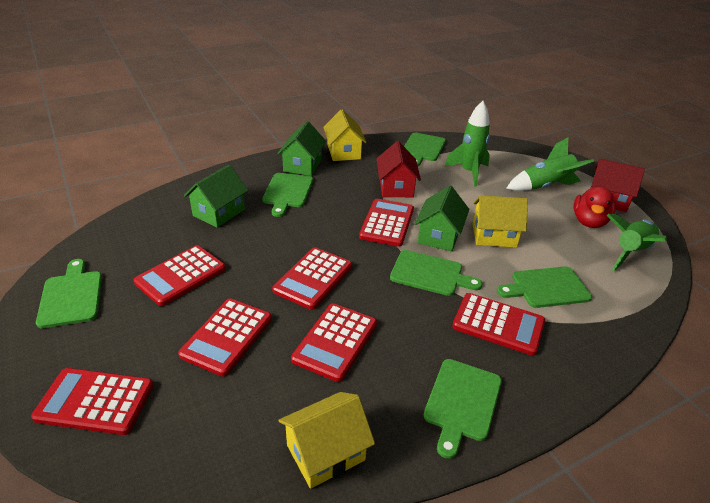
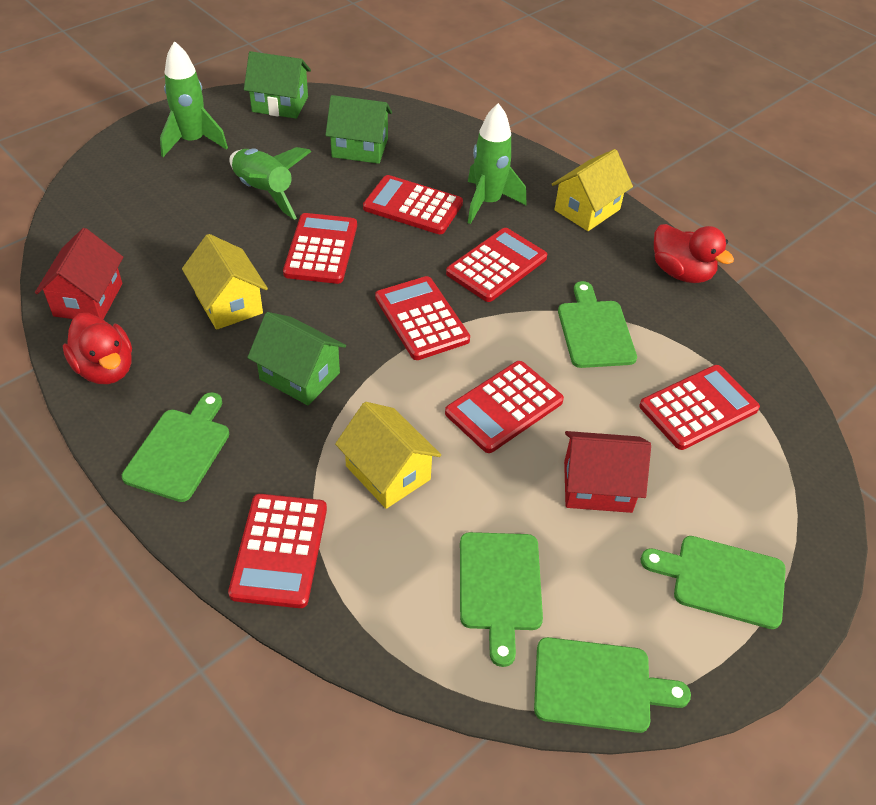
green cutting board: [36,259,102,328] [262,173,313,217] [390,250,482,296] [404,133,446,166] [424,359,502,459] [497,266,592,308] = 6 -> [122,392,230,502] [460,532,543,667] [534,637,691,733] [558,281,637,368] [641,536,786,629] = 5
red duck: [573,186,616,228] = 1 -> [63,313,132,384] [654,224,734,283] = 2

